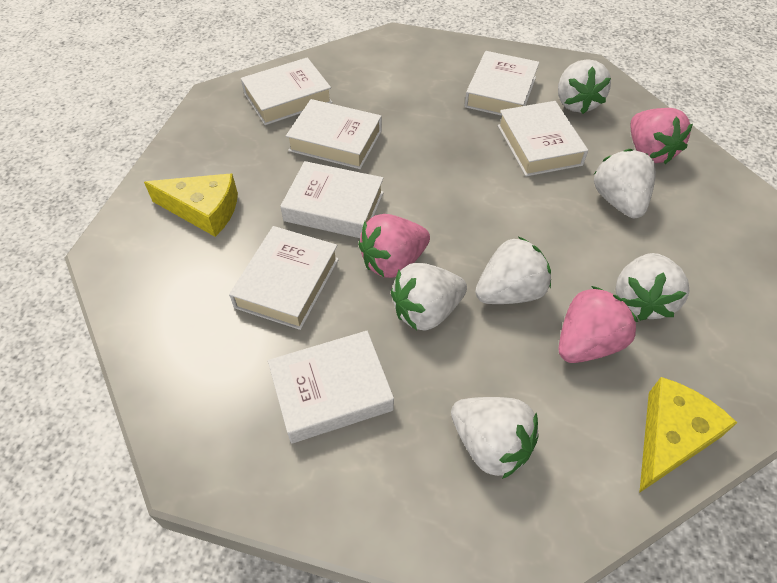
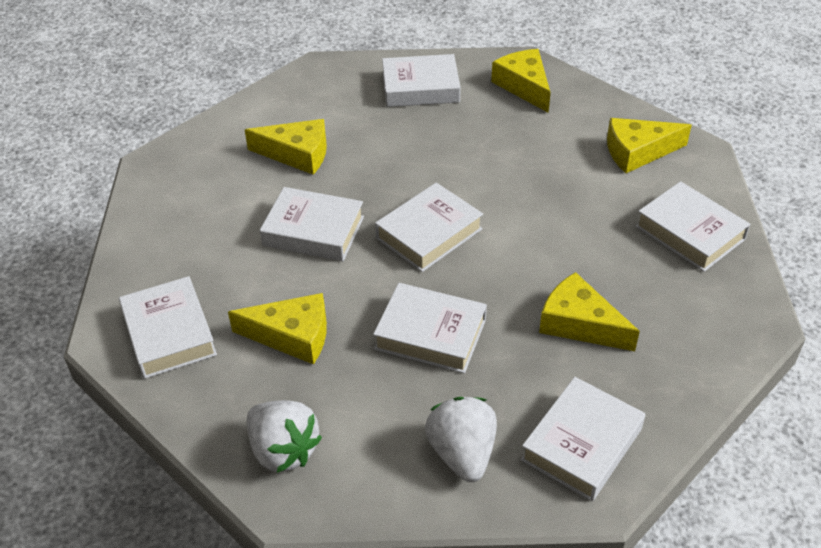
pink strawberry: [358,214,430,278] [559,286,638,363] [631,108,693,164] = 3 -> none = 0
white strawberry: [391,263,467,331] [451,397,539,479] [475,236,551,304] [558,59,611,114] [593,149,656,218] [616,253,689,321] = 6 -> [247,400,322,473] [425,397,497,482] = 2
yellow cheese: [144,173,238,237] [639,377,737,493] = 2 -> [228,293,327,365] [245,119,327,175] [491,49,551,113] [539,272,640,351] [607,118,692,173] = 5

